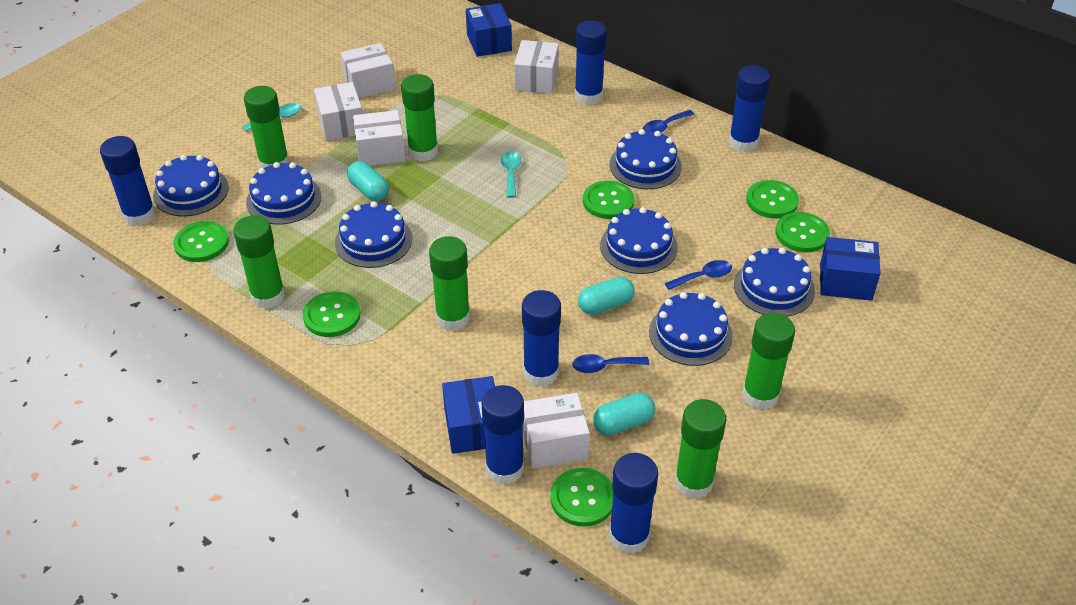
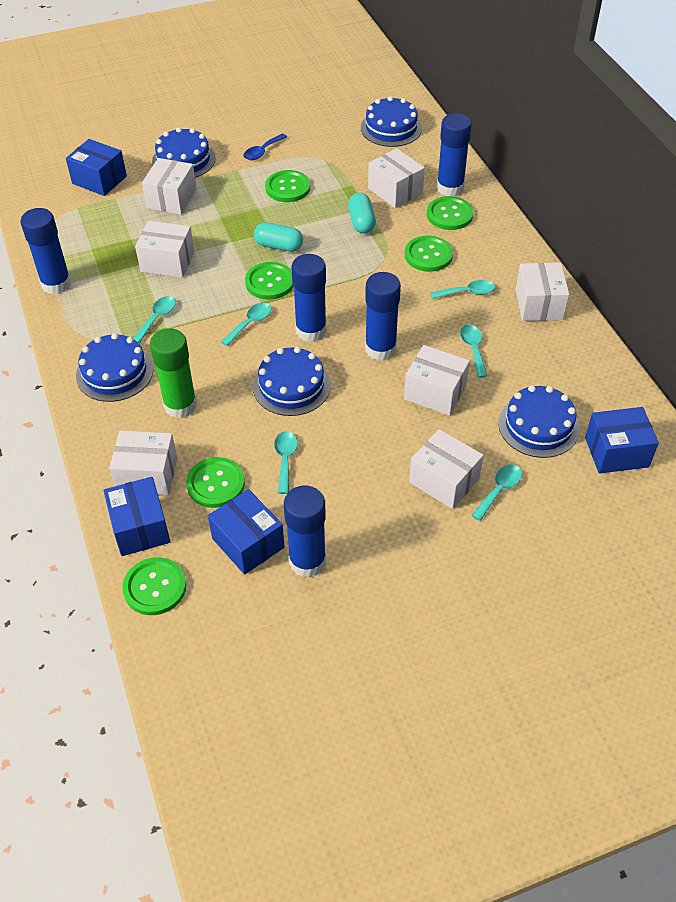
blue box: [442,376,495,454] [466,3,512,57] [820,237,880,301] = 3 -> [66,139,127,196] [103,477,170,556] [208,489,285,575] [585,407,659,474] = 4
blue cake: [153,155,229,217] [246,162,321,225] [335,201,412,268] [600,207,678,274] [609,129,682,189] [649,292,733,366] [734,247,815,317] = 7 -> [76,333,153,402] [152,127,216,178] [253,347,331,416] [361,96,422,147] [498,385,580,458] = 5
blue glue stick: [100,136,156,226] [481,385,524,485] [522,290,561,387] [575,20,607,105] [609,453,658,554] [729,65,770,152] = 6 -> [20,208,71,295] [284,486,326,577] [291,254,326,342] [365,272,401,360] [437,113,472,196] = 5
blue spoon: [572,354,649,373] [643,110,695,132] [665,260,732,290] = 3 -> [243,134,287,160] = 1
green glue stick: [233,215,285,309] [244,86,290,168] [401,74,438,161] [429,236,470,331] [674,399,726,499] [742,313,795,410] = 6 -> [150,328,197,418] = 1
turquoise capsule: [347,161,389,201] [578,277,635,315] [593,393,655,435] = 3 -> [254,222,303,252] [348,193,376,233] = 2
turquoise spoon: [242,103,301,132] [501,151,521,198] = 2 -> [133,296,176,343] [221,303,272,346] [274,431,298,494] [430,280,495,299] [460,325,487,378] [471,465,522,521] = 6
white box: [314,82,363,141] [340,43,396,98] [353,110,405,166] [514,40,559,94] [523,393,590,468] = 5 -> [109,430,177,495] [135,221,194,278] [142,158,197,215] [368,148,425,208] [404,345,470,415] [409,429,484,509] [516,263,569,321] = 7

